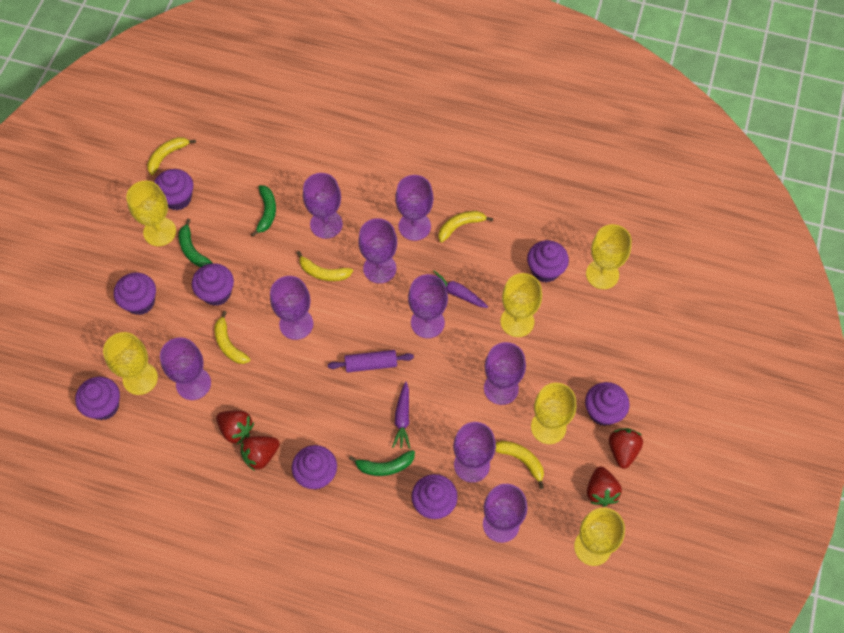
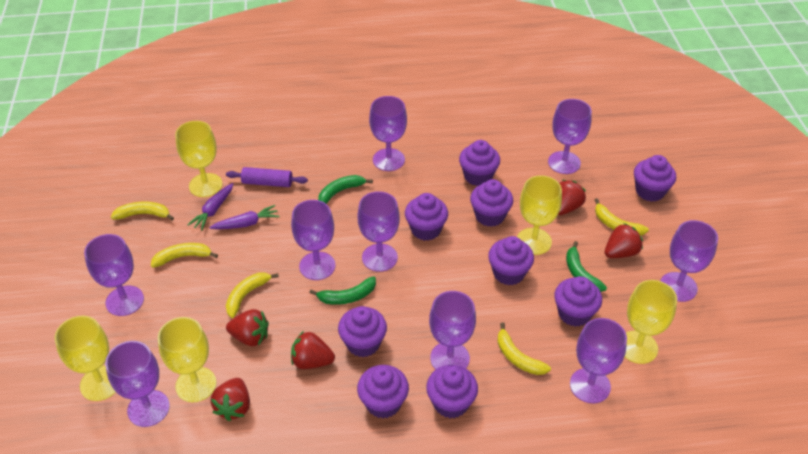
purple cupcake: [75,377,120,420] [114,272,156,315] [154,169,193,210] [192,263,234,306] [292,445,337,489] [412,474,458,519] [527,240,569,283] [585,382,629,426] = 8 -> [338,306,387,357] [357,365,409,418] [405,193,448,241] [426,365,478,418] [459,140,500,186] [470,179,513,227] [488,236,534,285] [554,276,602,327] [634,155,676,202] = 9
red strawberry: [216,410,254,445] [240,436,280,471] [587,466,622,507] [609,428,643,469] = 4 -> [210,378,250,421] [226,309,269,346] [291,331,335,369] [558,180,586,215] [605,223,643,258] = 5
yellow goblet: [103,332,158,395] [126,181,176,246] [500,273,542,337] [531,383,576,444] [574,508,625,566] [586,224,632,289] = 6 -> [55,316,116,401] [158,317,217,402] [175,121,223,197] [517,175,562,255] [625,280,677,364] = 5

